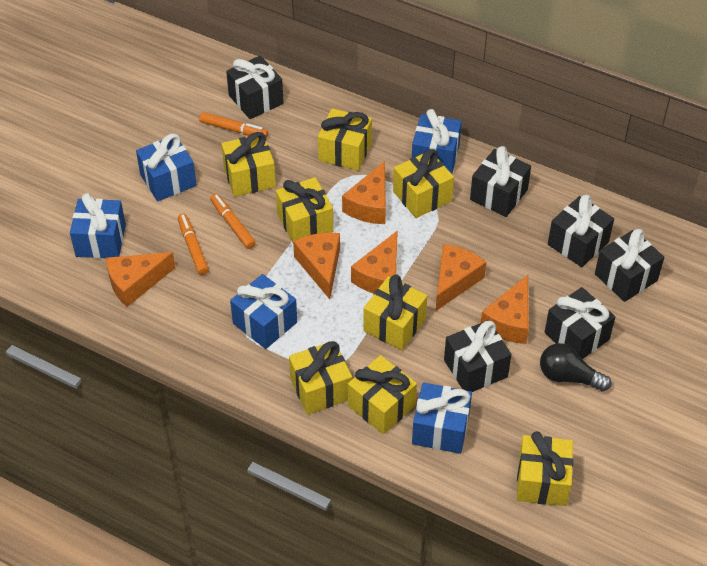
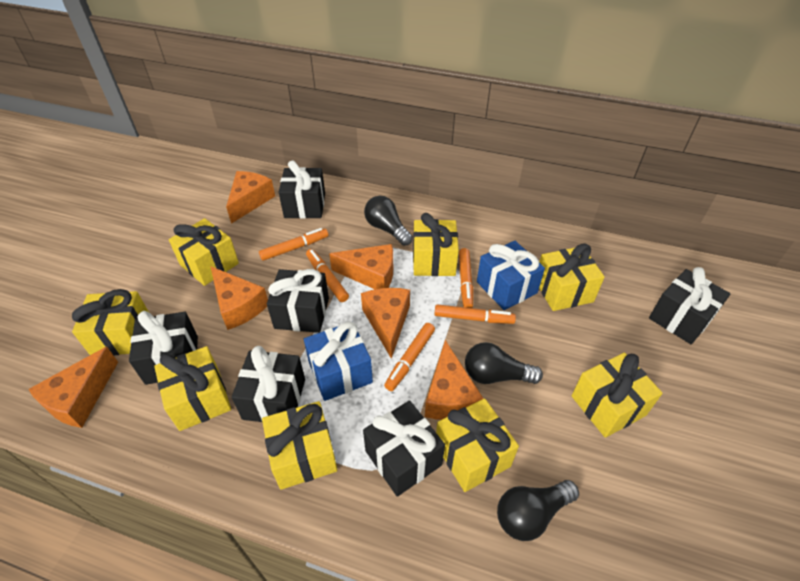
black light bulb: [540,343,611,392] = 1 -> [364,196,413,246] [465,342,543,384] [497,480,579,541] = 3
blue gift: [70,193,126,258] [136,134,197,201] [230,274,297,349] [412,109,462,174] [412,383,472,454] = 5 -> [304,322,373,401] [477,241,545,310] = 2
orange marker: [178,213,209,275] [199,112,268,138] [210,194,256,249] = 3 -> [259,228,328,261] [306,249,349,302] [384,323,435,391] [434,304,516,324] [459,248,473,308] = 5

